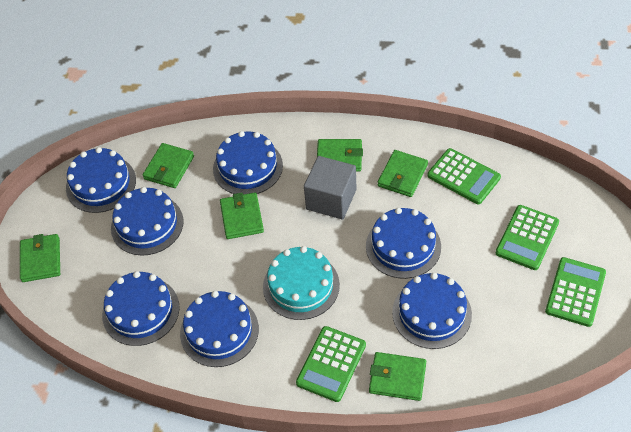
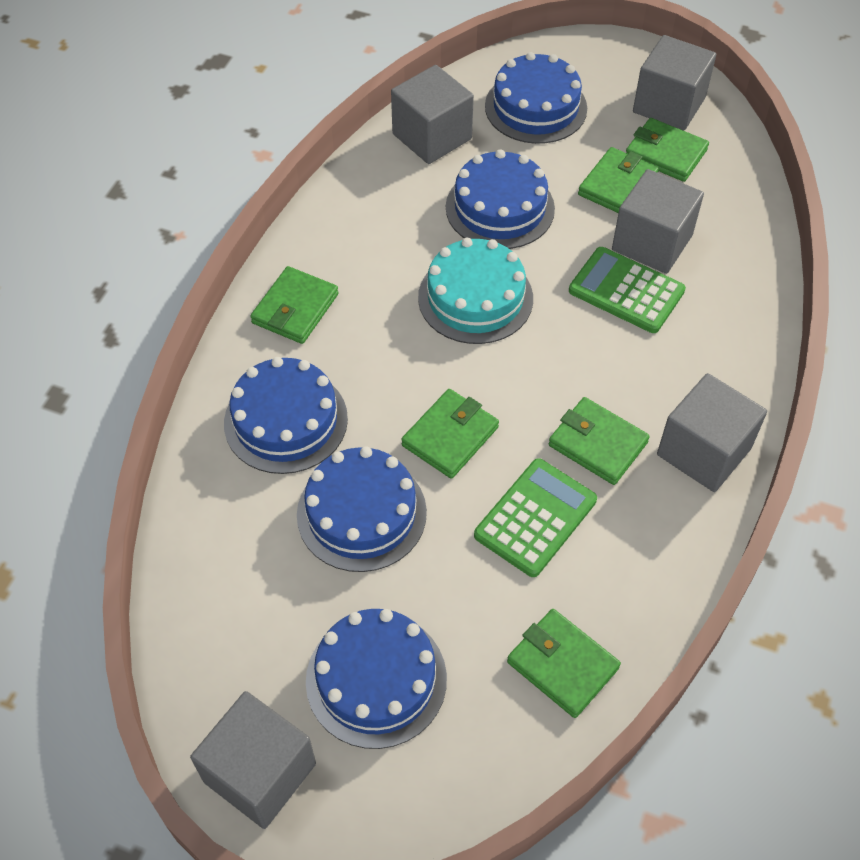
blue cake: [66,147,136,213] [102,271,180,346] [111,187,184,256] [180,291,259,367] [213,131,283,195] [366,208,441,279] [392,273,472,349] = 7 -> [224,357,348,474] [297,446,427,572] [306,609,447,749] [446,149,555,249] [485,52,587,144] = 5
green calculator: [296,326,366,402] [427,148,501,204] [496,205,559,270] [545,257,606,327] = 4 -> [474,458,597,577] [569,247,686,333] = 2
grey cube: [304,156,357,219] = 1 -> [190,691,316,829] [391,65,474,164] [612,169,704,274] [633,35,716,131] [657,373,767,492] = 5

